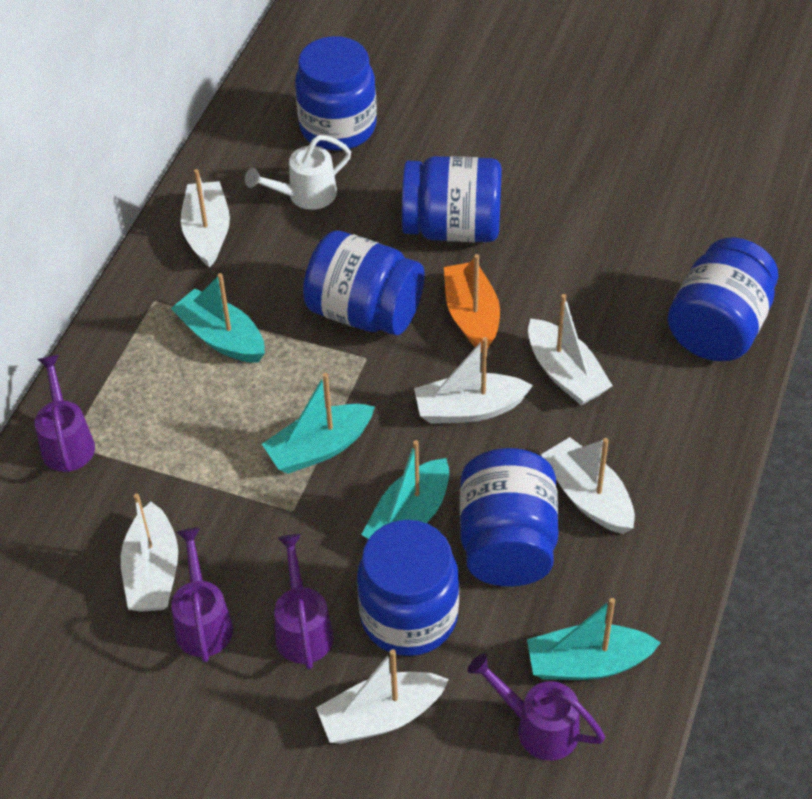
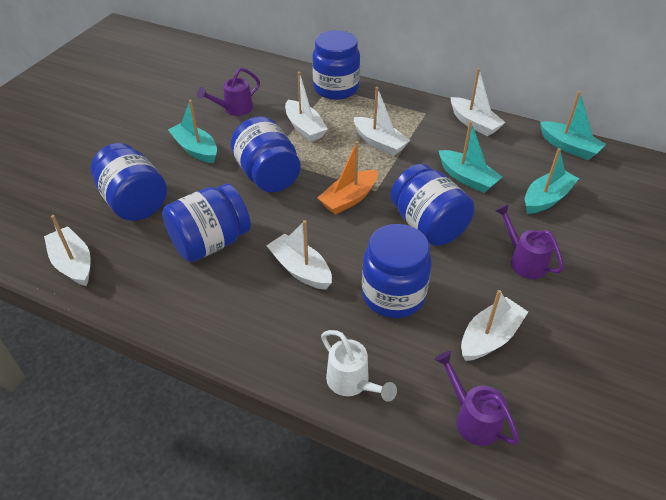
purple watering can: [35,355,95,472] [171,528,233,663] [274,534,334,670] [468,653,605,761] = 4 -> [197,67,260,116] [434,351,519,446] [495,204,564,279] = 3

